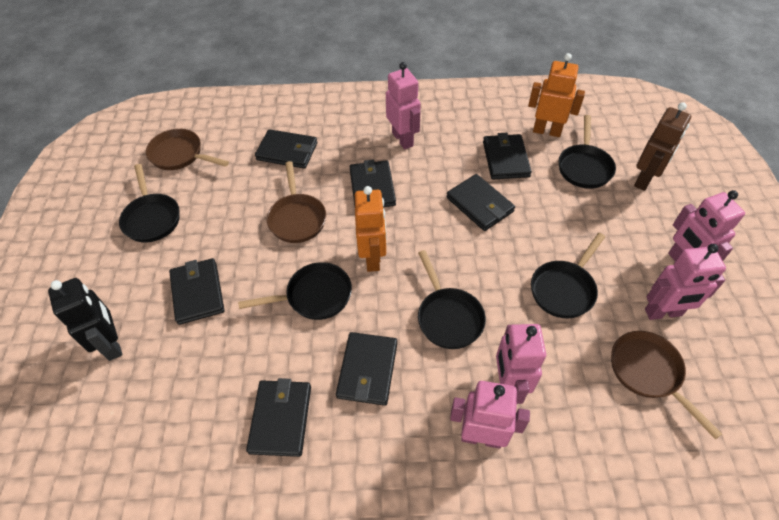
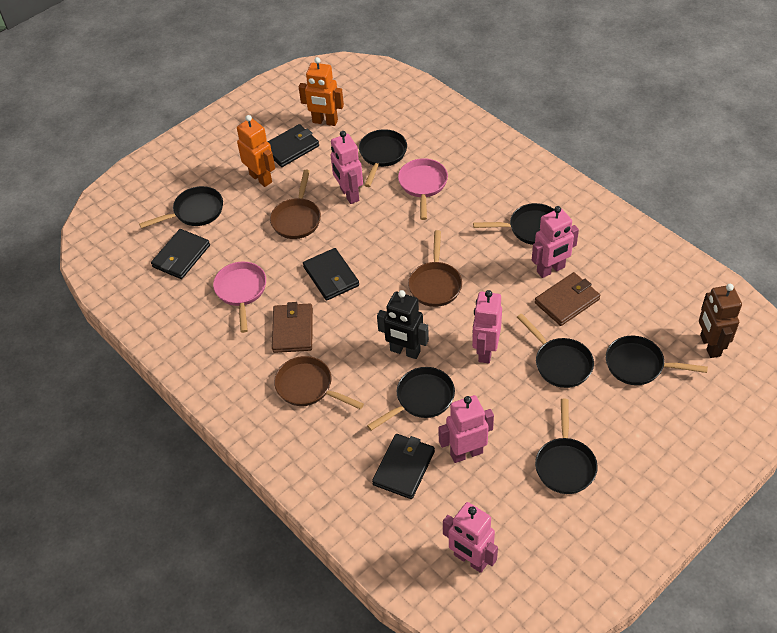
black pan: [119,164,180,243] [238,262,352,320] [418,250,486,349] [531,233,605,318] [559,115,616,189] = 5 -> [139,186,223,228] [359,129,407,187] [367,367,455,431] [473,203,554,245] [517,314,594,388] [535,399,598,494] [606,336,708,385] = 7
black wallet: [169,258,225,325] [246,378,311,457] [255,129,317,169] [336,332,397,406] [349,160,396,207] [446,174,515,231] [483,133,532,179] = 7 -> [151,229,210,279] [268,124,319,167] [303,248,359,301] [372,434,435,499] = 4
brown wallet: none = 0 -> [272,302,313,353] [535,272,600,326] = 2
pink pan: none = 0 -> [213,262,266,333] [398,158,448,220] = 2

